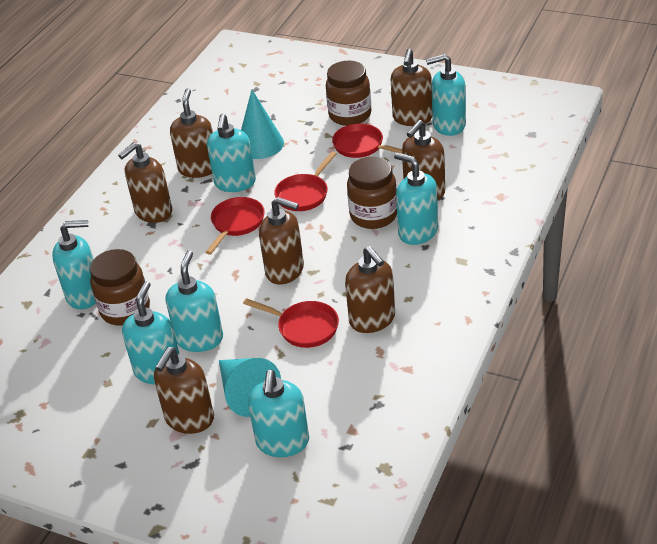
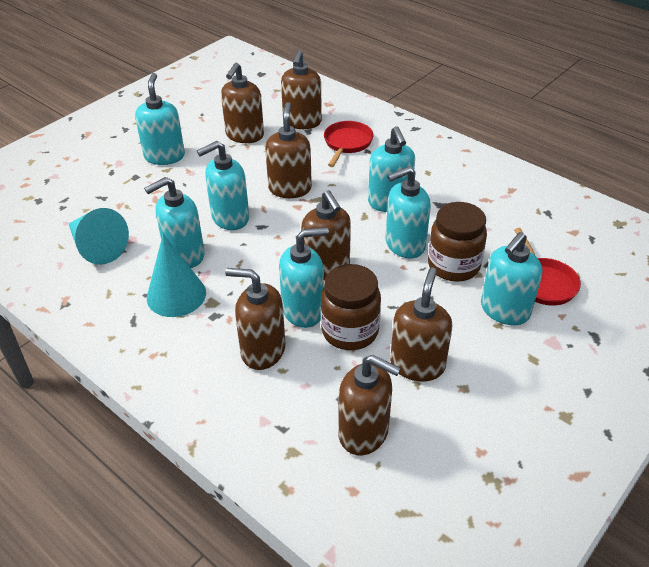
brown jar: [90,249,150,326] [326,61,371,126] [347,157,397,229] = 3 -> [321,264,381,350] [428,202,487,282] = 2
red pan: [205,197,265,255] [243,298,339,348] [274,151,336,211] [332,123,402,158] = 4 -> [324,121,373,167] [514,228,581,306] = 2

